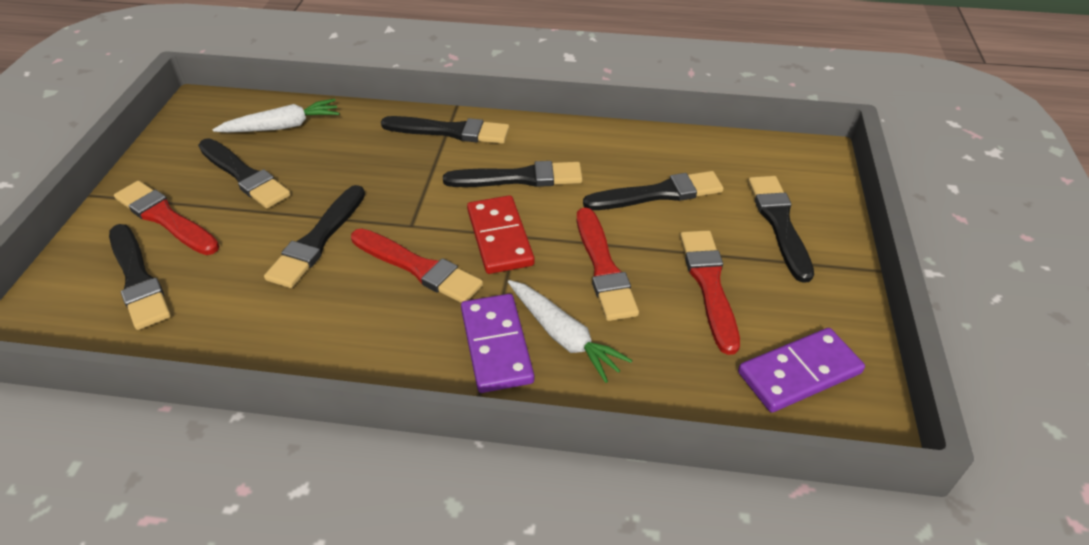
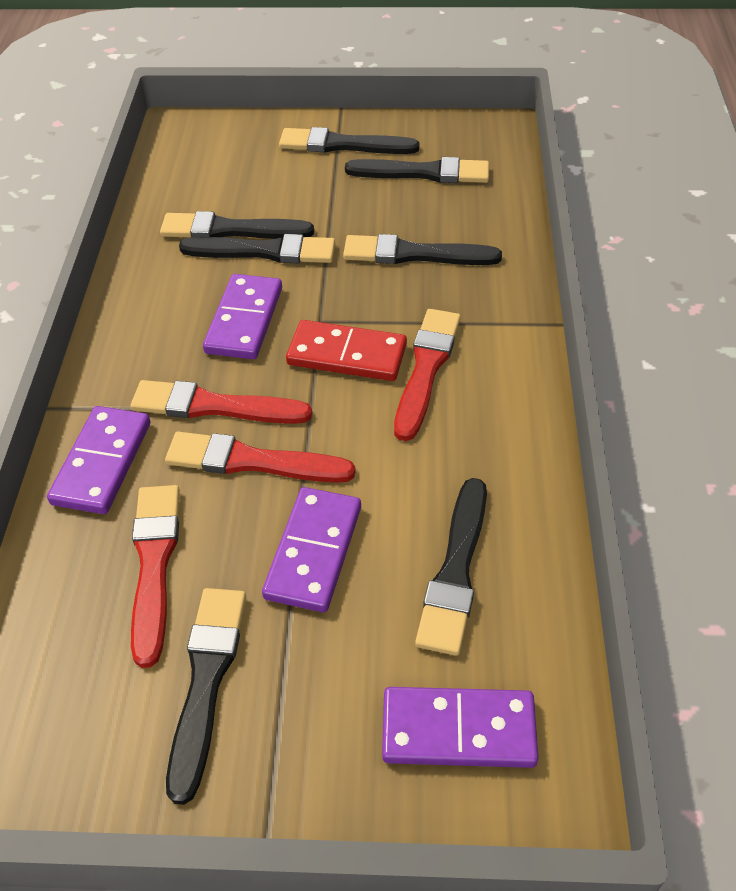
purple domino: [461,294,534,393] [738,328,865,412] = 2 -> [47,406,150,514] [203,274,282,359] [262,487,361,612] [382,687,539,768] = 4
white carrot: [212,99,339,133] [508,280,632,383] = 2 -> none = 0

